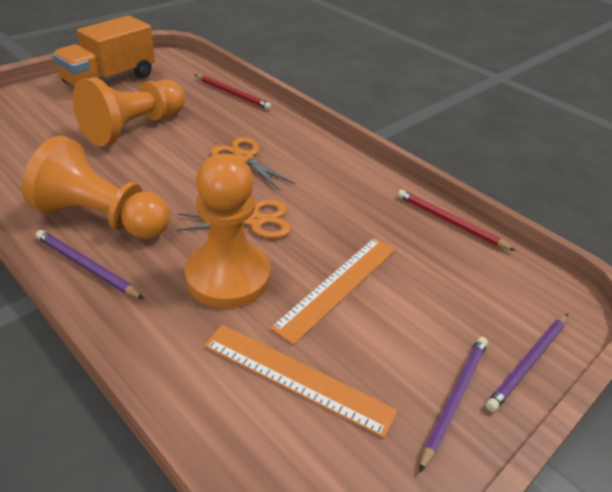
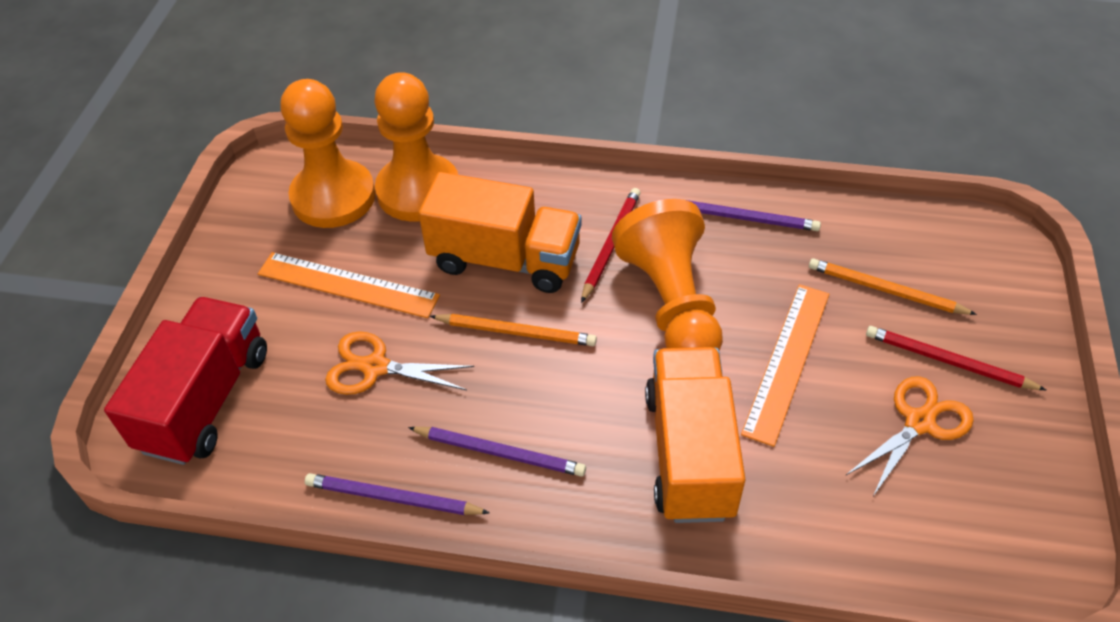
orange pencil: none = 0 -> [430,314,597,346] [809,258,977,315] = 2
orange truck: [52,15,155,87] = 1 -> [419,172,582,293] [645,347,746,523] = 2
red truck: none = 0 -> [104,297,267,465] = 1

